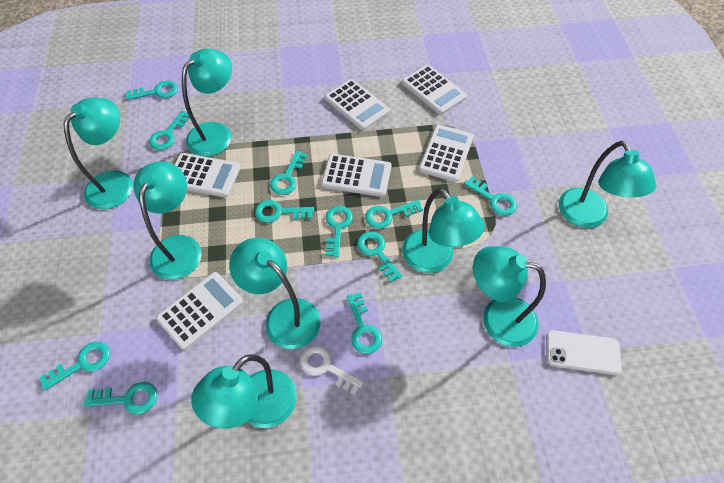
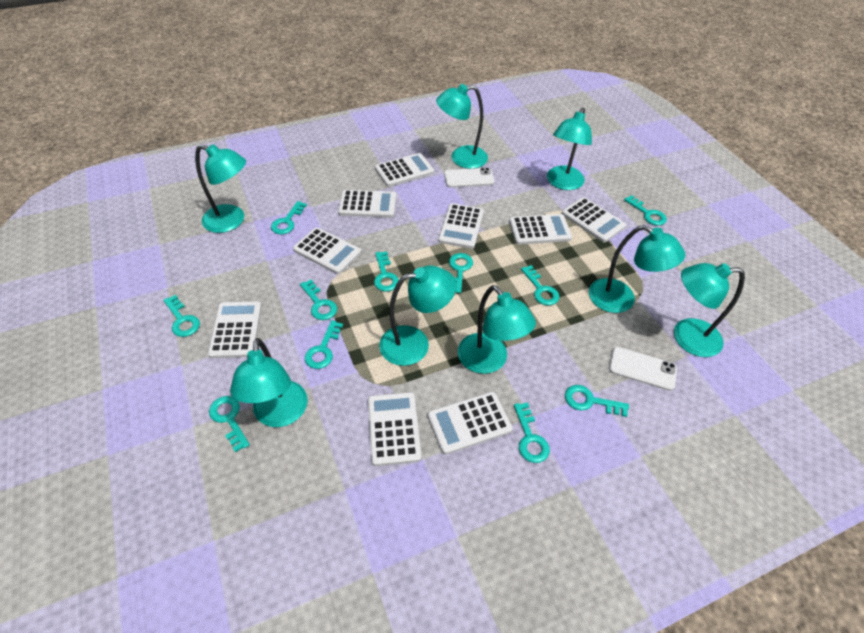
white calculator: [156,272,243,350] [175,153,241,197] [321,154,392,197] [325,79,390,131] [402,65,467,115] [419,125,474,182] = 6 -> [208,301,262,358] [293,227,361,274] [338,190,396,218] [368,392,422,466] [375,153,434,187] [428,392,513,455] [438,203,484,249] [509,214,572,245] [562,197,626,242] = 9
white key: [300,345,364,395] = 1 -> none = 0
white phone: [546,330,622,375] = 1 -> [444,168,495,188] [609,347,677,391] = 2

